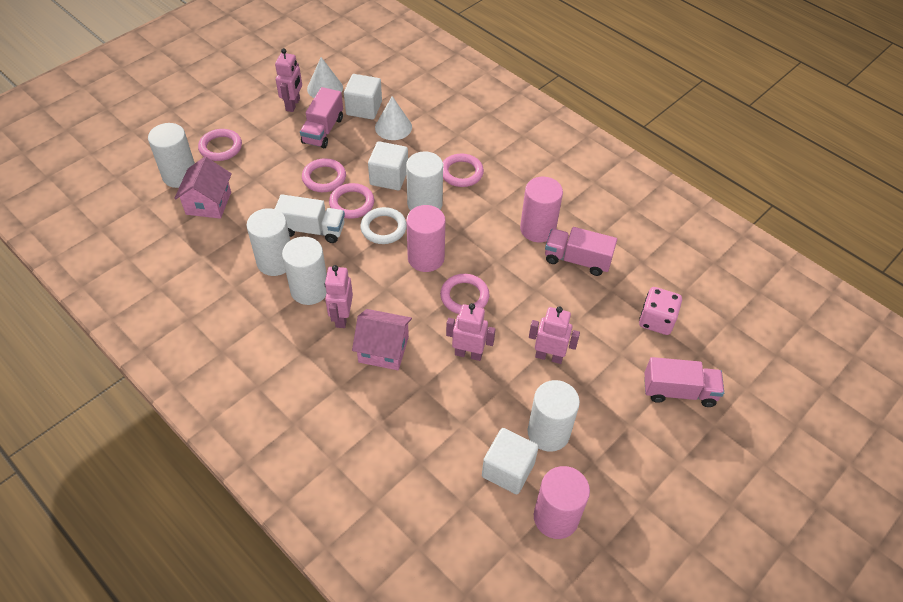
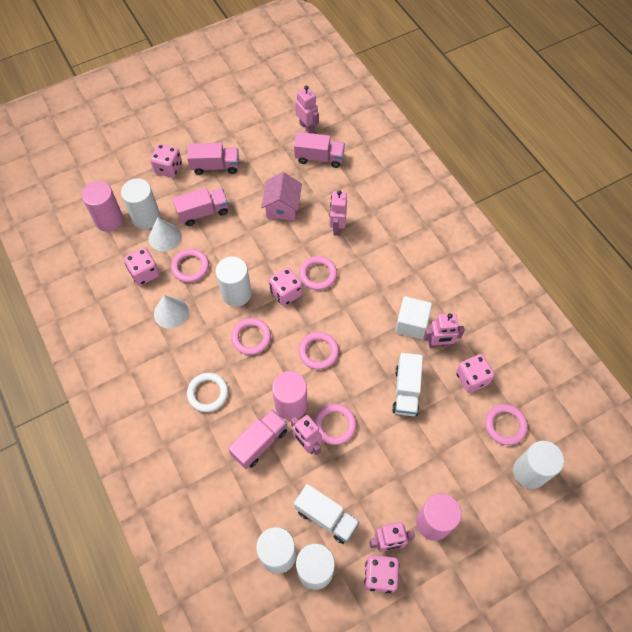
pink dice: [639,287,682,335] = 1 -> [124,248,160,286] [150,144,182,178] [269,267,302,306] [364,555,399,593] [456,354,495,393] = 5
pink house: [174,157,232,219] [352,309,412,370] = 2 -> [261,172,302,221] = 1
pink ring: [198,129,242,161] [302,158,346,192] [329,183,374,219] [440,274,490,314] [443,154,484,187] = 5 -> [171,249,209,283] [231,318,271,355] [299,256,337,290] [299,332,339,370] [314,404,356,445] [485,404,528,445] = 6
pink robot: [275,48,302,112] [325,265,353,328] [446,303,496,361] [529,306,580,364] = 4 -> [291,415,322,455] [295,86,319,133] [330,190,347,236] [369,522,415,552] [424,313,465,348] = 5
pink truck: [300,87,343,148] [545,227,617,276] [644,357,724,407] = 3 -> [173,188,228,226] [187,143,239,175] [228,409,287,469] [294,132,345,168] = 4
white cube: [344,74,382,120] [368,141,408,190] [482,428,539,494] = 3 -> [395,296,432,339] = 1
white truck: [275,194,345,243] = 1 -> [294,484,359,544] [392,353,423,416] = 2

